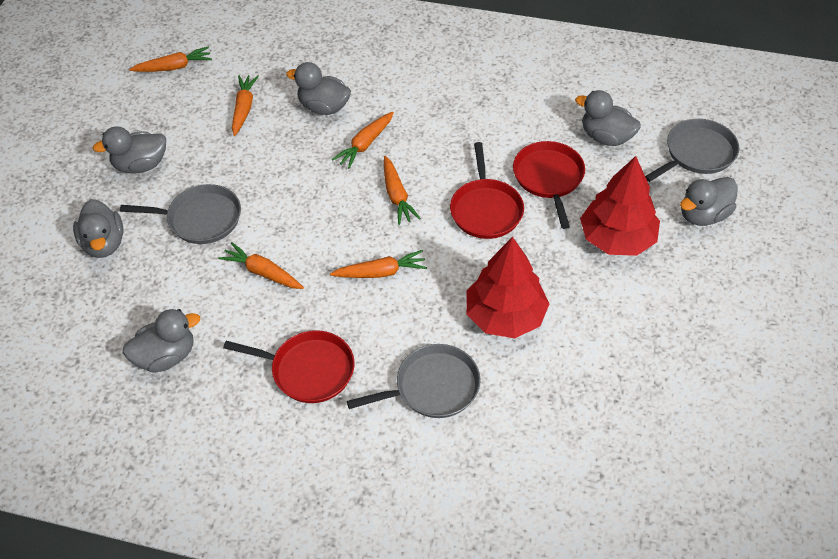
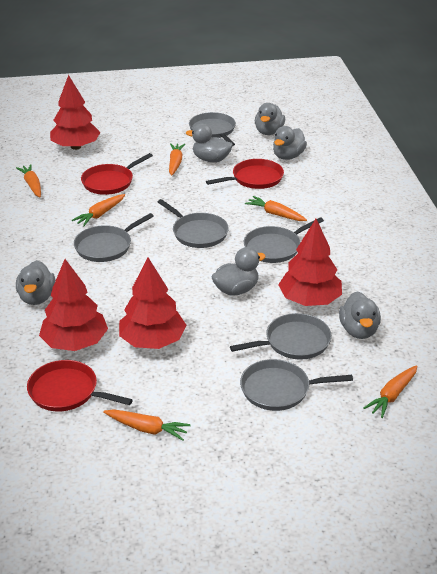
grey pan: [120,184,241,244] [347,344,481,418] [645,119,739,182] = 3 -> [74,213,154,262] [158,199,229,248] [189,112,236,146] [230,313,331,360] [240,359,353,411] [244,217,324,263] = 6
red tree: [466,237,549,338] [580,156,660,256] = 2 -> [39,259,108,351] [50,75,101,150] [119,258,186,349] [278,219,342,306] = 4

